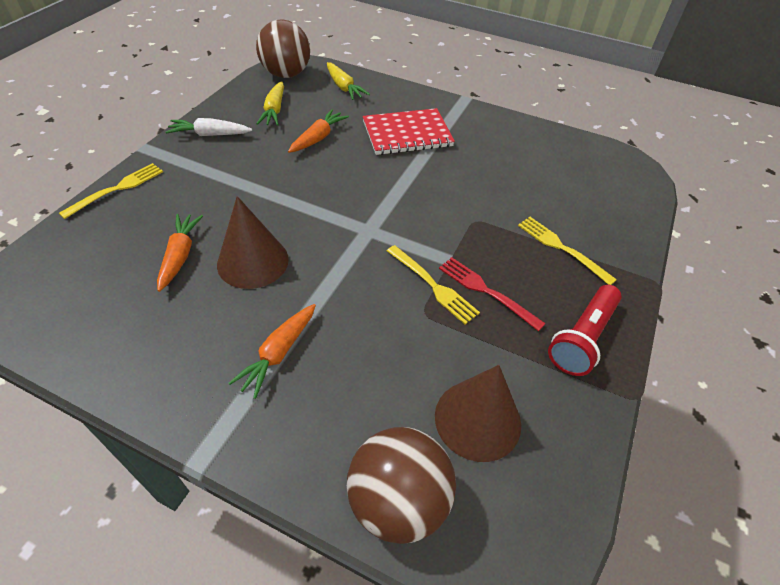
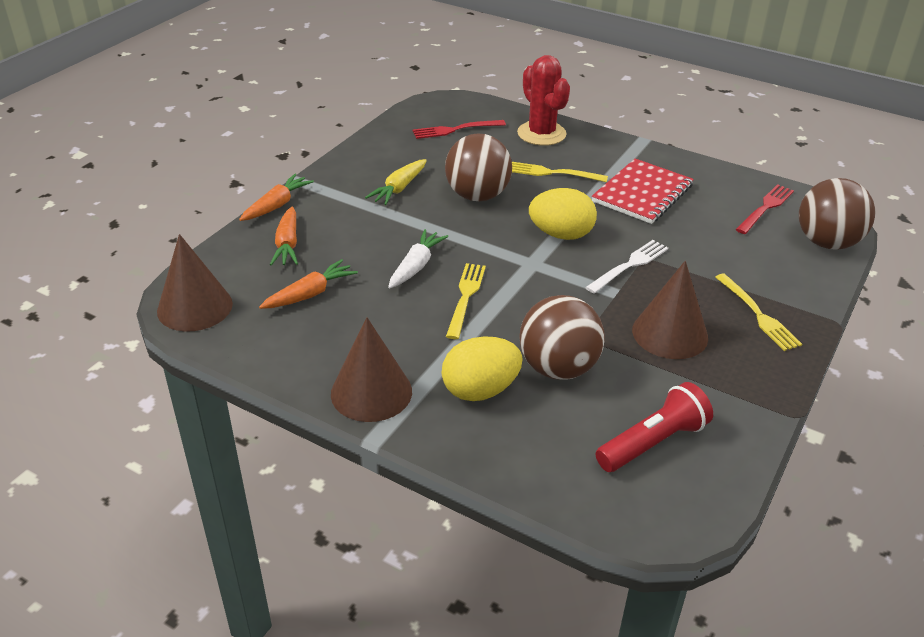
brown ball: [256,20,310,78] [347,427,456,544] = 2 -> [445,133,512,201] [519,295,605,380] [799,178,875,250] = 3
brown cone: [217,196,289,289] [435,365,521,462] = 2 -> [157,234,233,332] [331,317,412,422] [632,261,708,359] = 3
red cactus: none = 0 -> [517,55,570,146] = 1
red fork: [439,257,546,331] = 1 -> [413,120,506,139] [735,184,794,234] = 2
white fork: none = 0 -> [585,240,668,293] = 1
yellow carrot: [256,81,284,126] [327,62,370,100] = 2 -> [365,159,427,205] = 1
yellow egg: none = 0 -> [442,337,523,401] [529,188,597,240] = 2

